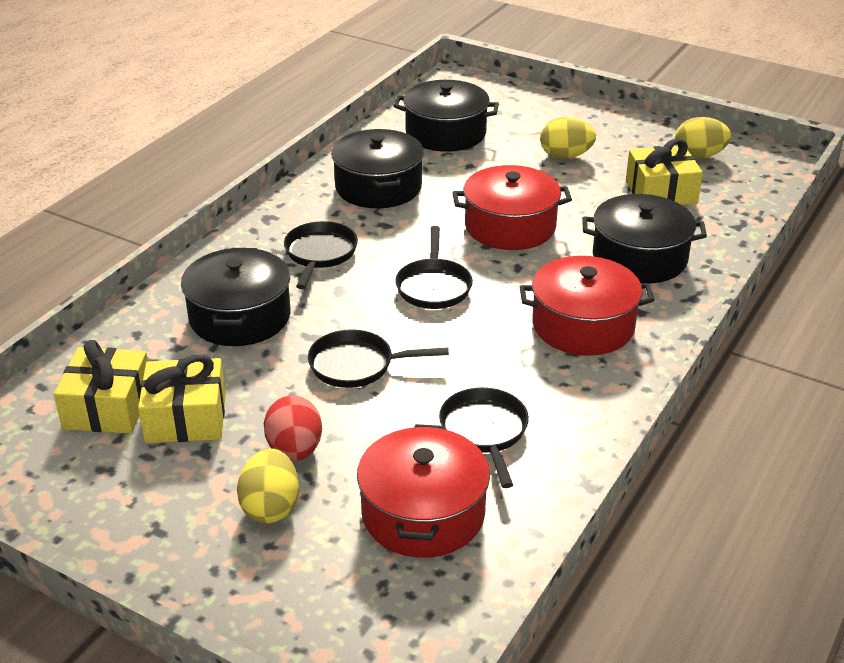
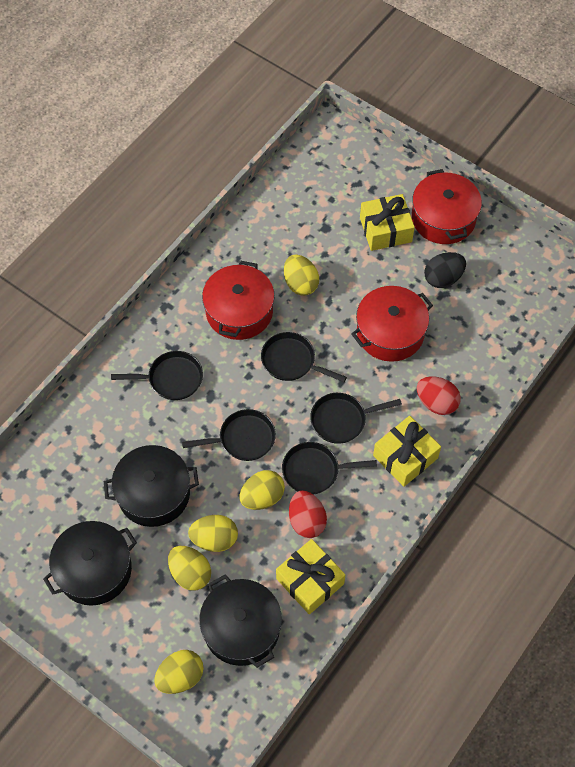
black egg: none = 0 -> [424,252,466,288] = 1
black pan: [284,221,358,289] [308,329,449,388] [395,226,473,309] [439,387,529,488] = 4 -> [111,351,203,400] [182,409,276,461] [261,332,347,382] [282,442,377,494] [310,393,402,444] = 5
black pot: [181,248,290,346] [331,129,424,208] [394,80,499,152] [582,194,707,283] = 4 -> [43,521,137,606] [103,445,199,527] [199,575,282,668] = 3
red egg: [264,396,322,461] = 1 -> [289,490,327,538] [417,376,461,415] = 2
yellow egg: [237,448,299,524] [540,117,596,159] [675,117,731,159] = 3 -> [155,650,204,694] [168,546,211,591] [188,515,238,552] [239,470,285,510] [284,255,319,296] = 5

